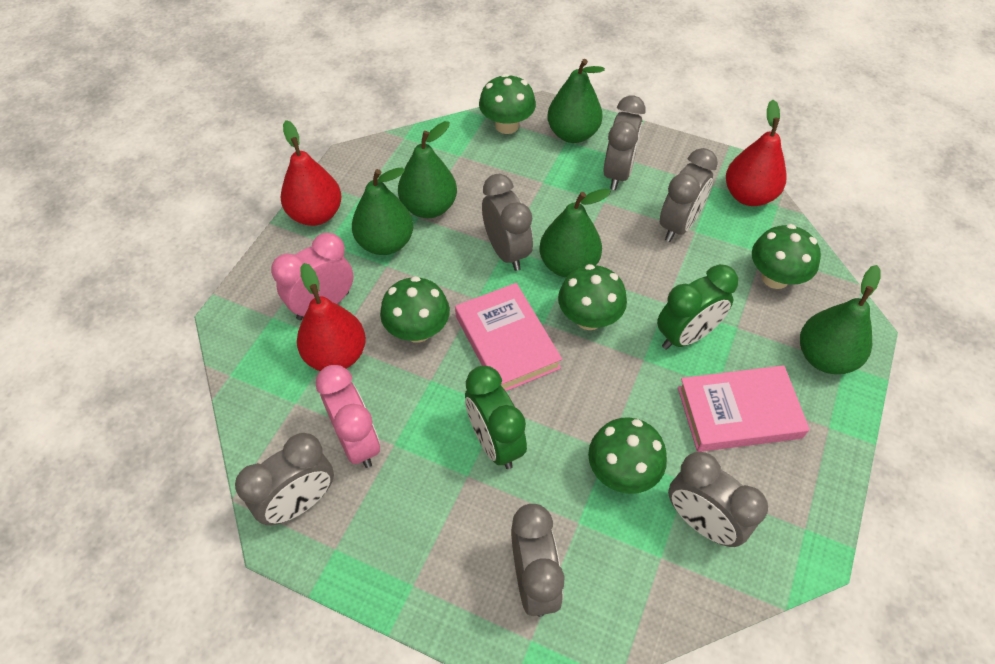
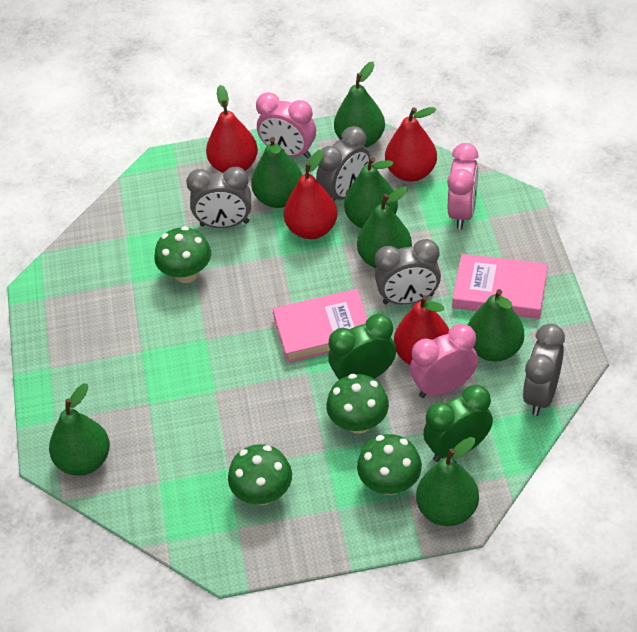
green mushroom: [380,276,450,343] [479,74,536,134] [558,264,627,330] [588,417,667,494] [752,224,821,289] = 5 -> [154,226,211,283] [228,444,292,505] [326,374,389,434] [357,434,422,495] = 4
green pear: [352,167,413,255] [398,121,457,218] [540,189,611,277] [547,59,605,143] [800,265,881,374] = 5 -> [49,383,110,476] [251,137,302,208] [334,61,385,148] [344,157,398,228] [357,186,412,268] [416,437,479,526] [468,289,524,362] = 7
grey clock: [235,433,334,525] [482,174,533,271] [511,504,565,617] [604,96,646,190] [660,148,718,242] [668,452,768,547] = 6 -> [186,167,251,228] [316,126,370,201] [375,239,441,304] [523,324,565,416] = 4
pink clock: [271,233,353,320] [316,365,380,468] = 2 -> [256,92,316,159] [410,324,478,398] [447,143,479,229] = 3
red pear: [281,120,342,226] [297,263,366,371] [726,100,786,206] = 3 -> [206,85,258,173] [284,149,337,239] [385,107,437,182] [394,295,449,365] = 4

